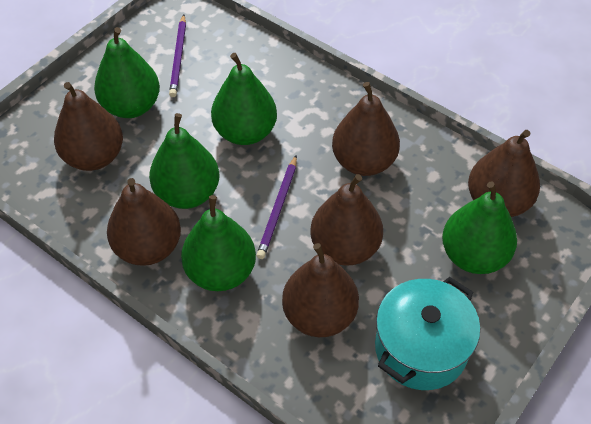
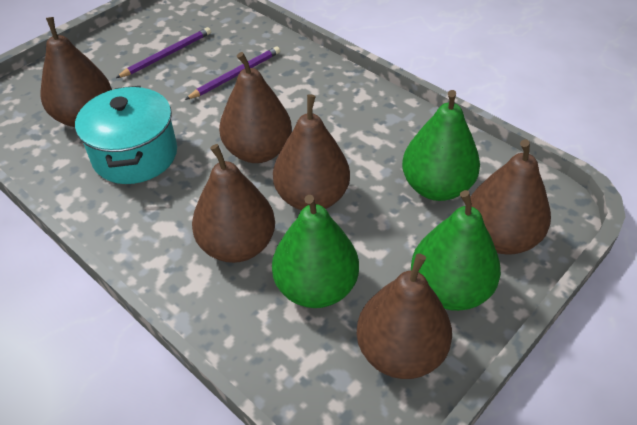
green pear: [94,27,160,118] [149,113,219,209] [181,195,256,291] [211,53,277,145] [442,182,517,274] = 5 -> [272,195,359,308] [402,90,480,201] [411,190,501,311] = 3

